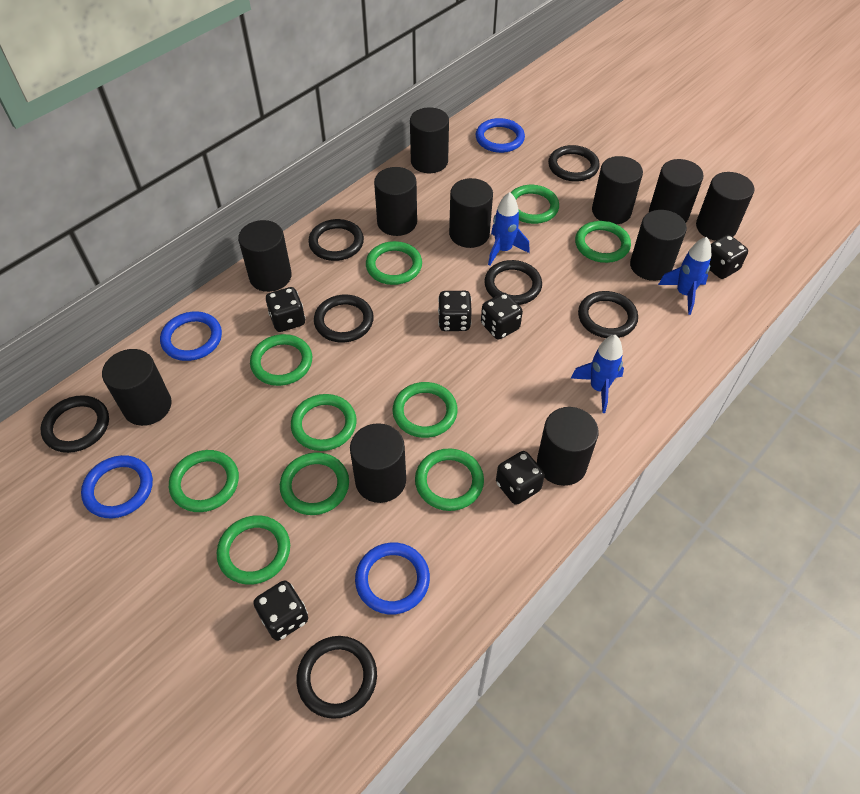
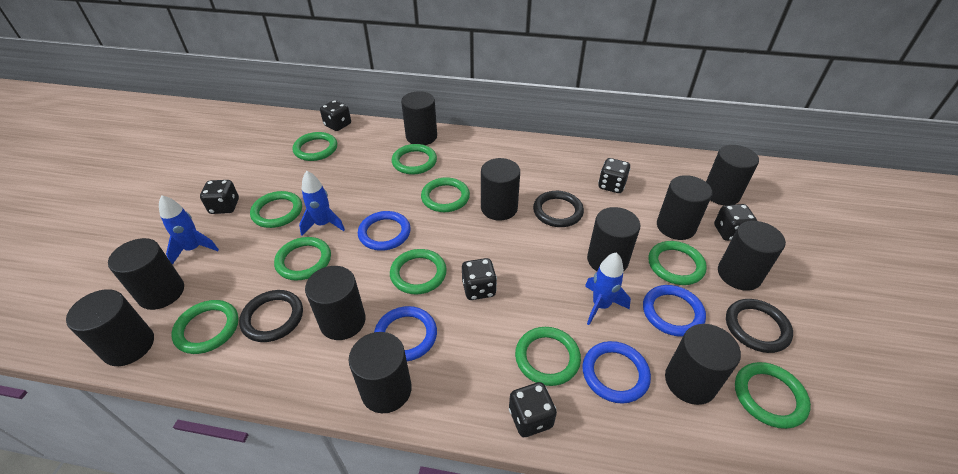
black ring: [41,395,109,453] [297,636,377,719] [308,219,364,261] [314,295,374,342] [484,260,542,305] [548,145,600,182] [578,291,638,338] = 7 -> [239,290,303,342] [533,191,584,227] [726,299,793,353] = 3

